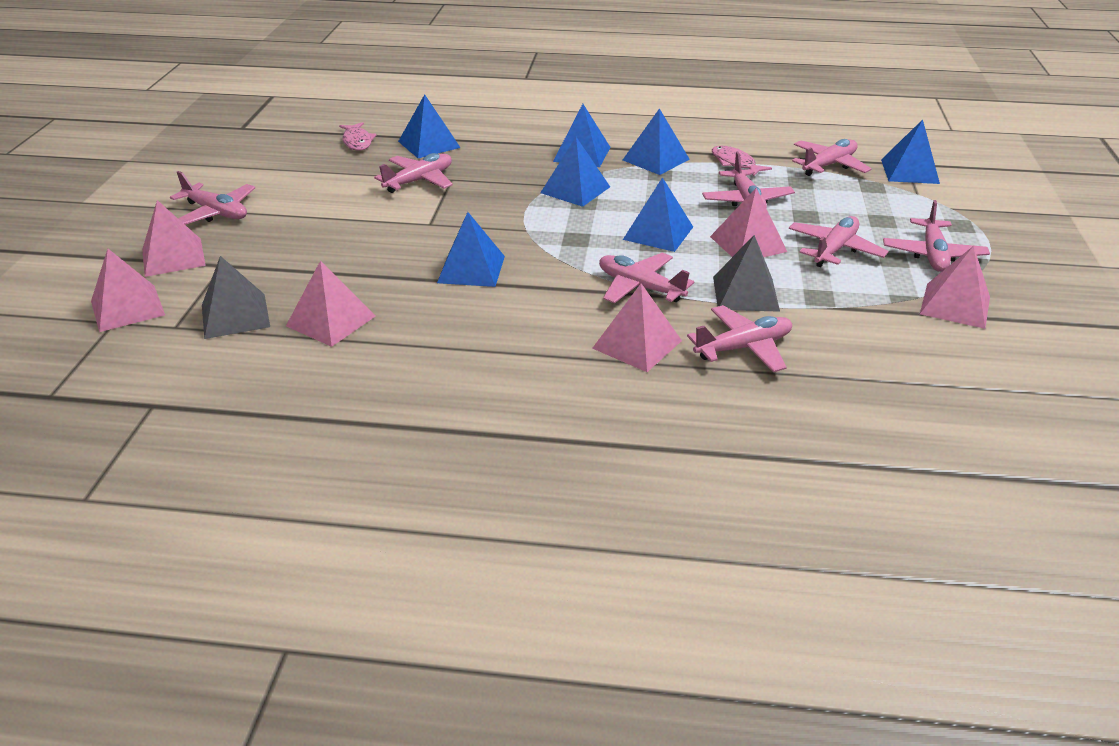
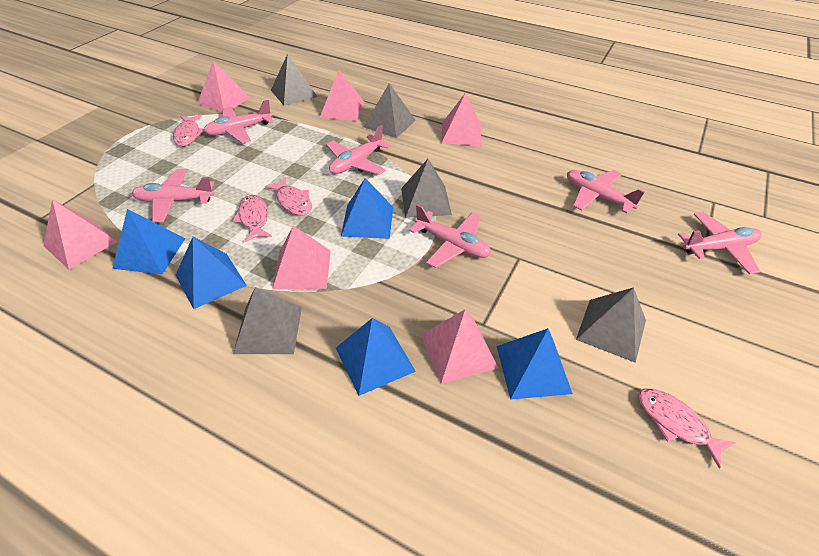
blue pyramid: [398,94,460,158] [437,212,505,287] [540,137,610,207] [553,104,611,167] [623,108,690,175] [623,177,693,252] [881,119,940,184] = 7 -> [112,209,186,275] [176,237,247,309] [336,318,416,396] [341,178,393,239] [497,328,573,399] = 5
grey pyramid: [202,256,270,339] [713,235,780,312] = 2 -> [233,287,302,354] [271,54,317,106] [364,83,416,138] [401,159,452,218] [576,287,646,363] = 5
pink fish: [339,122,376,151] [712,146,772,177] = 2 -> [173,115,204,146] [233,195,272,242] [265,177,312,215] [638,388,736,469] = 4
pink plane: [170,171,255,225] [374,153,453,193] [599,253,694,303] [687,305,792,372] [702,152,795,208] [789,216,888,267] [792,139,871,176] [883,200,990,272] = 8 -> [132,169,215,222] [204,100,273,143] [326,125,391,175] [409,204,491,268] [567,170,645,213] [678,212,762,274] = 6

